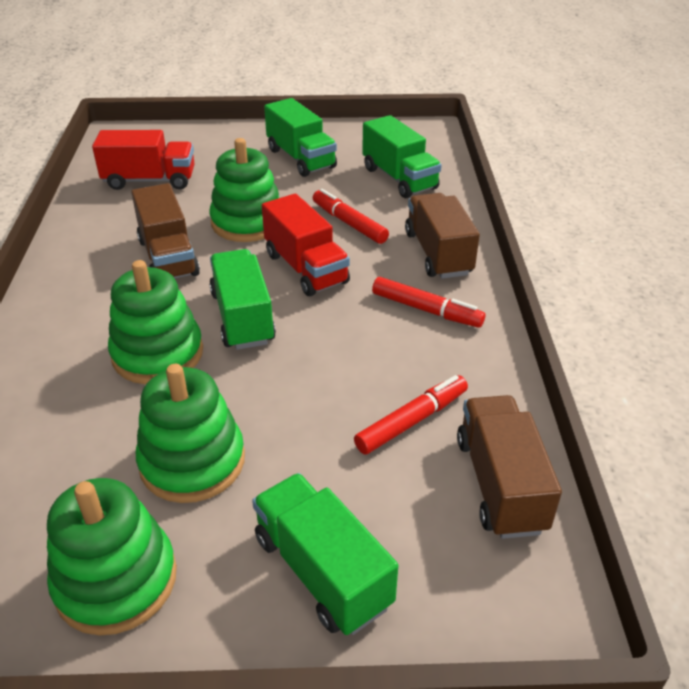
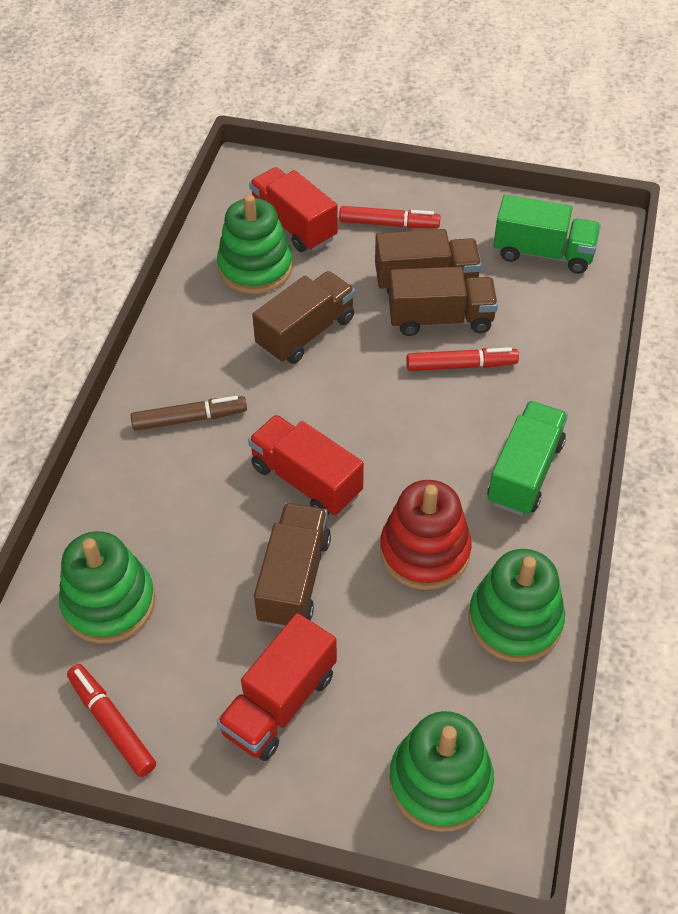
brown marker: none = 0 -> [131,396,247,431] = 1
brown truck: [131,183,200,278] [405,193,480,279] [457,395,562,539] = 3 -> [252,271,355,364] [254,503,331,628] [375,229,482,295] [389,267,498,336] = 4
green truck: [209,249,276,350] [252,473,398,635] [264,98,337,177] [362,115,442,198] = 4 -> [488,401,568,516] [493,195,601,274] = 2
red stacking toy: none = 0 -> [380,480,471,590] = 1
red truck: [92,130,195,190] [262,193,350,296] = 2 -> [217,613,337,761] [248,415,364,515] [249,167,338,252] = 3

